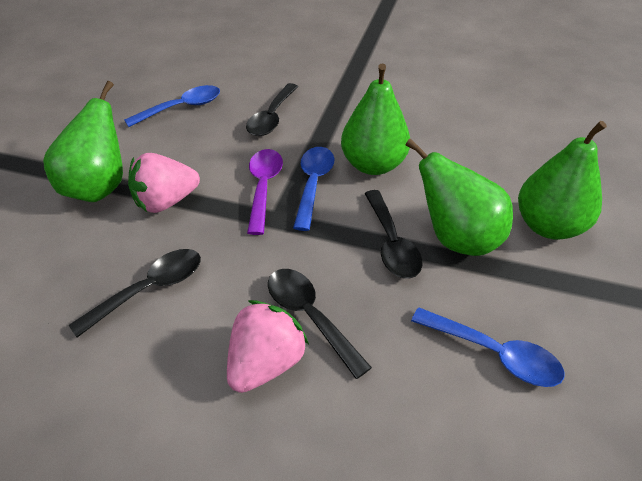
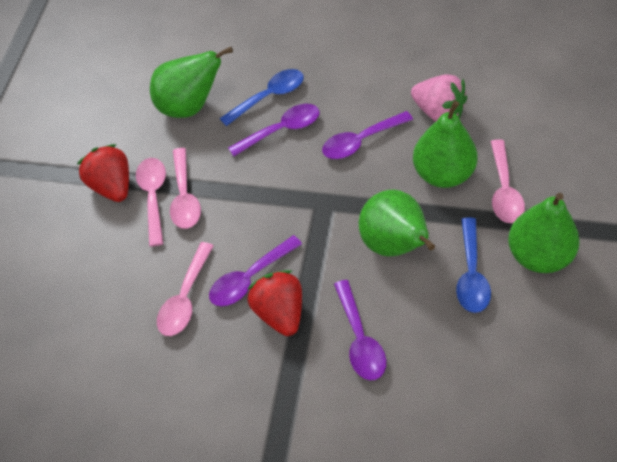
black spoon: [69,249,201,337] [246,83,298,136] [268,269,372,379] [364,190,422,278] = 4 -> none = 0
blue spoon: [124,85,220,127] [293,147,334,231] [411,307,565,387] = 3 -> [219,69,304,126] [456,217,491,313] = 2
pink spoon: none = 0 -> [136,158,166,247] [157,242,214,336] [170,148,201,229] [491,139,525,223] = 4
pink strawberry: [128,153,200,213] [227,300,309,393] = 2 -> [411,74,467,122] = 1
purple spoon: [247,149,283,235] = 1 -> [209,235,302,306] [228,104,320,157] [322,111,413,159] [334,280,386,380] = 4
red strawberry: none = 0 -> [77,144,129,202] [247,270,302,336] = 2

